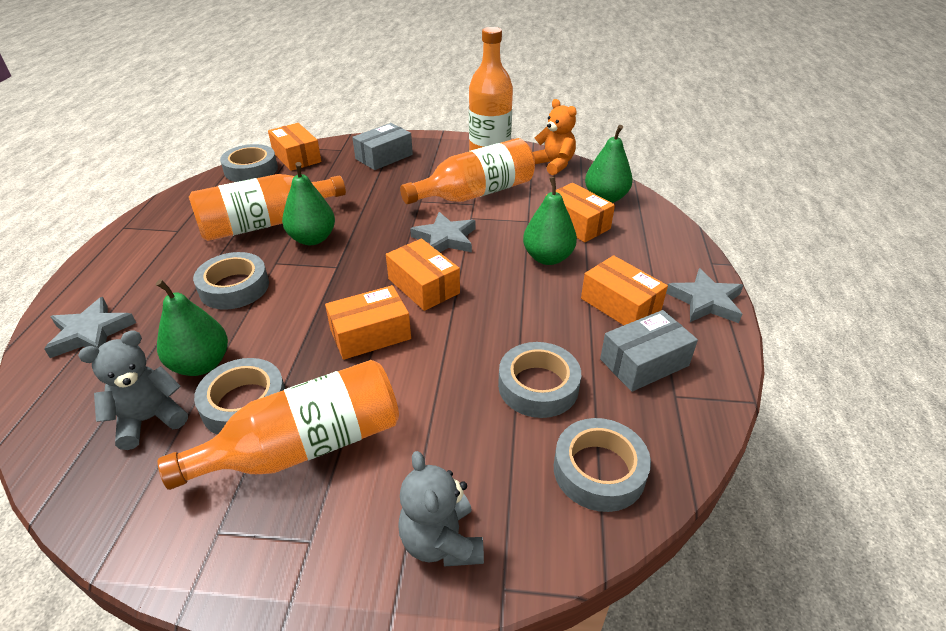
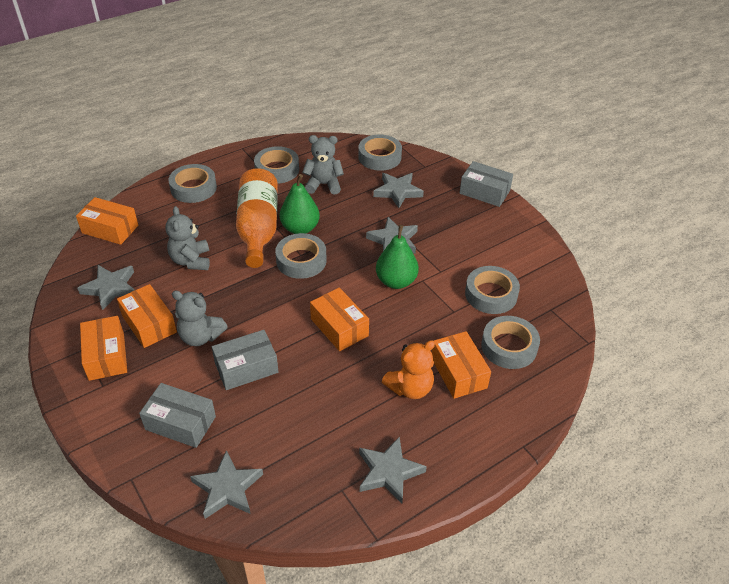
green pear: [156,279,228,376] [282,162,335,245] [523,177,577,265] [585,125,633,203] = 4 -> [280,174,320,234] [376,225,419,289] = 2
grey box: [352,123,413,170] [600,310,698,392] = 2 -> [139,383,216,448] [212,330,278,390] [460,161,513,207] = 3
grey star: [44,297,136,358] [410,212,475,252] [666,268,744,323] = 3 -> [77,265,135,310] [190,450,263,519] [359,436,427,504] [366,217,418,254] [373,173,424,208] = 5
grey tape: [193,252,269,310] [194,358,285,435] [220,144,278,182] [498,342,581,418] [554,418,651,512] = 5 -> [168,164,217,203] [254,146,299,184] [275,233,327,279] [358,135,402,171] [465,266,520,314] [481,316,540,369] = 6
grey teddy bear: [78,330,188,450] [398,451,484,567] = 2 -> [165,206,210,270] [172,290,228,346] [302,135,344,195] = 3
orange bottle: [157,360,399,490] [189,174,346,241] [400,138,535,204] [469,27,513,151] = 4 -> [236,168,278,268] = 1

